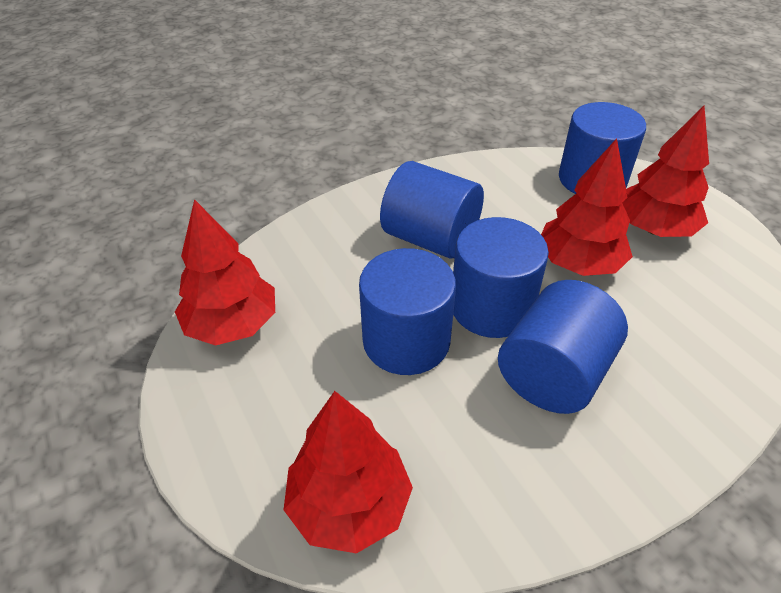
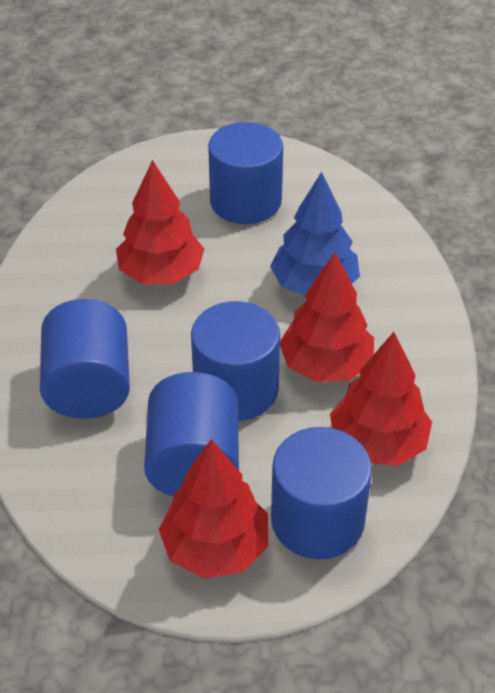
blue tree: none = 0 -> [270,172,360,296] = 1

